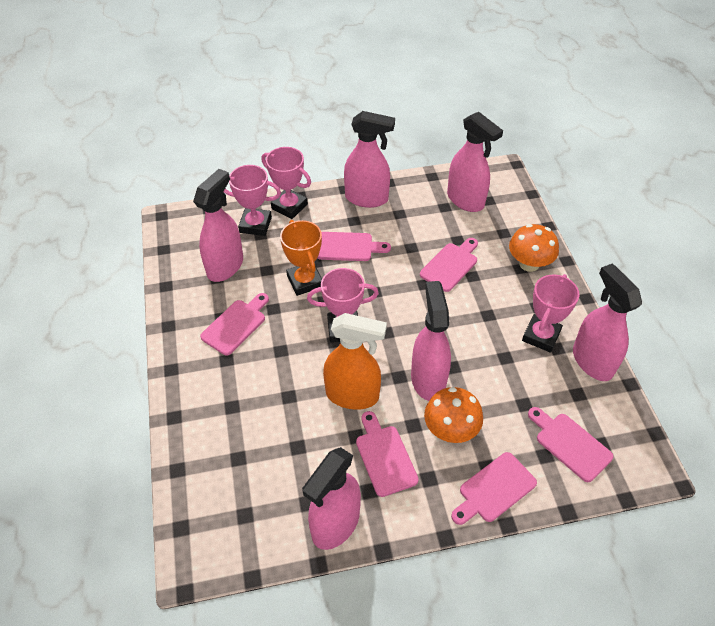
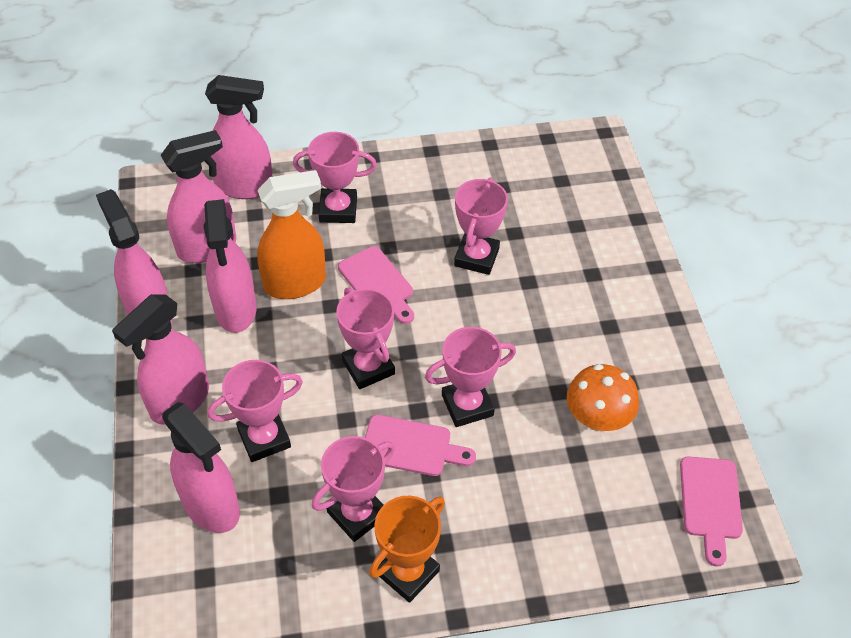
orange mushroom: [424,387,483,443] [509,224,559,272] = 2 -> [566,364,639,431] = 1
pink cutting board: [200,293,269,355] [317,232,391,261] [356,411,419,497] [420,238,478,292] [451,452,537,525] [528,407,614,482] = 6 -> [338,246,414,324] [365,415,476,476] [680,457,743,567] = 3
pink trophy: [224,165,281,236] [261,147,311,219] [307,268,379,343] [522,274,579,353] = 4 -> [207,360,303,462] [293,132,377,223] [312,436,395,542] [336,287,395,389] [425,327,516,427] [454,177,508,275] = 6

